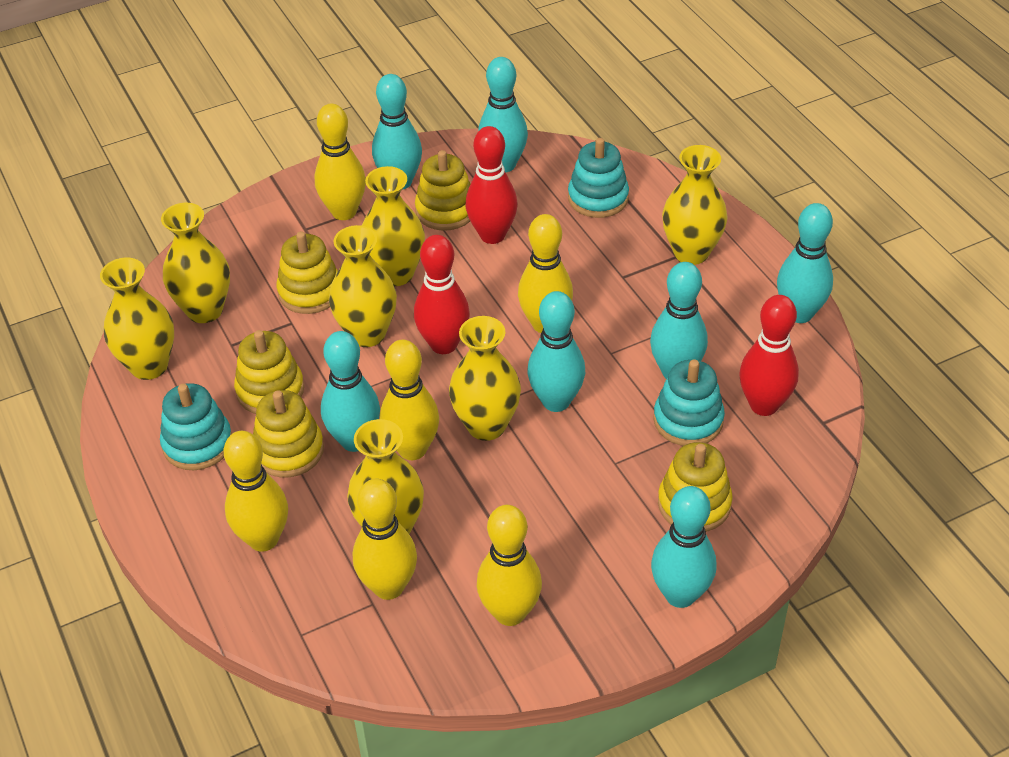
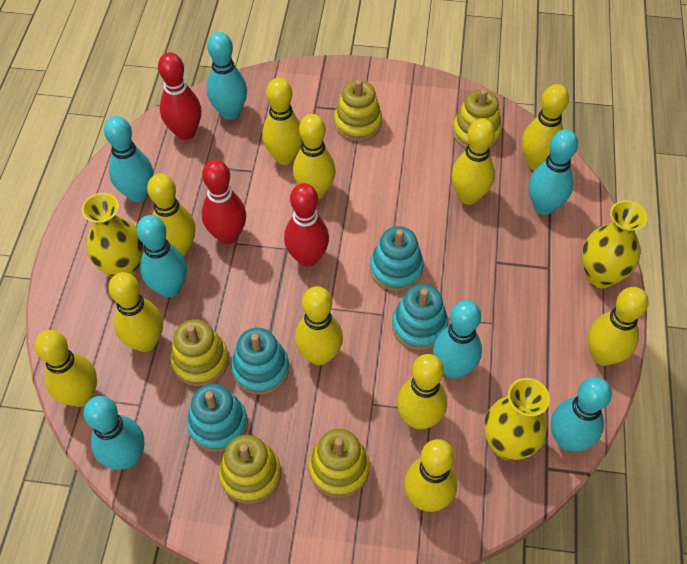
turquoise stacking toy: [160,383,232,470] [568,138,629,218] [653,360,725,446] = 3 -> [187,384,248,452] [231,328,289,395] [370,226,424,291] [392,284,448,350] = 4
yellow bowling pin: [224,431,288,552] [315,104,366,220] [353,478,417,600] [380,340,439,460] [477,505,542,626] [518,214,573,333] = 6 -> [34,330,97,407] [108,272,163,352] [147,173,196,256] [262,78,303,165] [293,114,336,199] [295,286,343,365] [397,354,447,429] [404,439,457,512] [451,119,495,205] [522,84,569,171] [588,287,649,366] = 11
yellow vase: [100,257,174,380] [161,203,230,323] [329,225,397,347] [347,419,424,534] [362,166,425,286] [449,316,521,441] [662,145,728,265] = 7 -> [82,193,144,277] [484,378,550,460] [582,200,648,289] = 3

